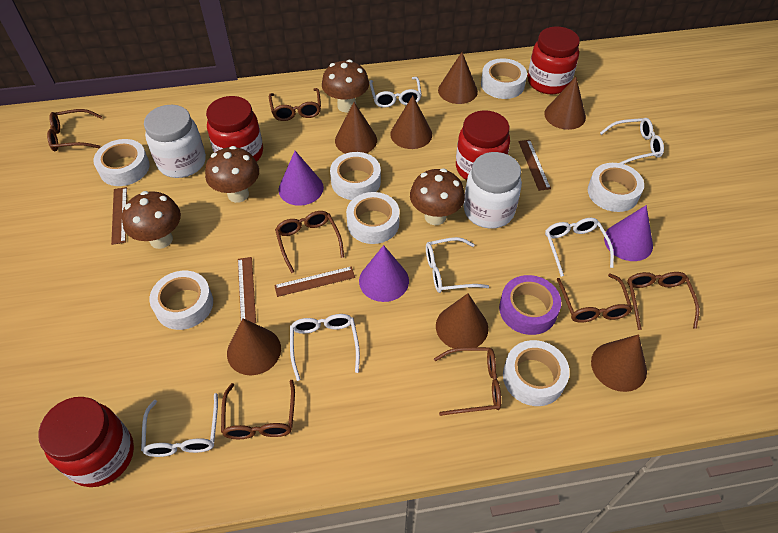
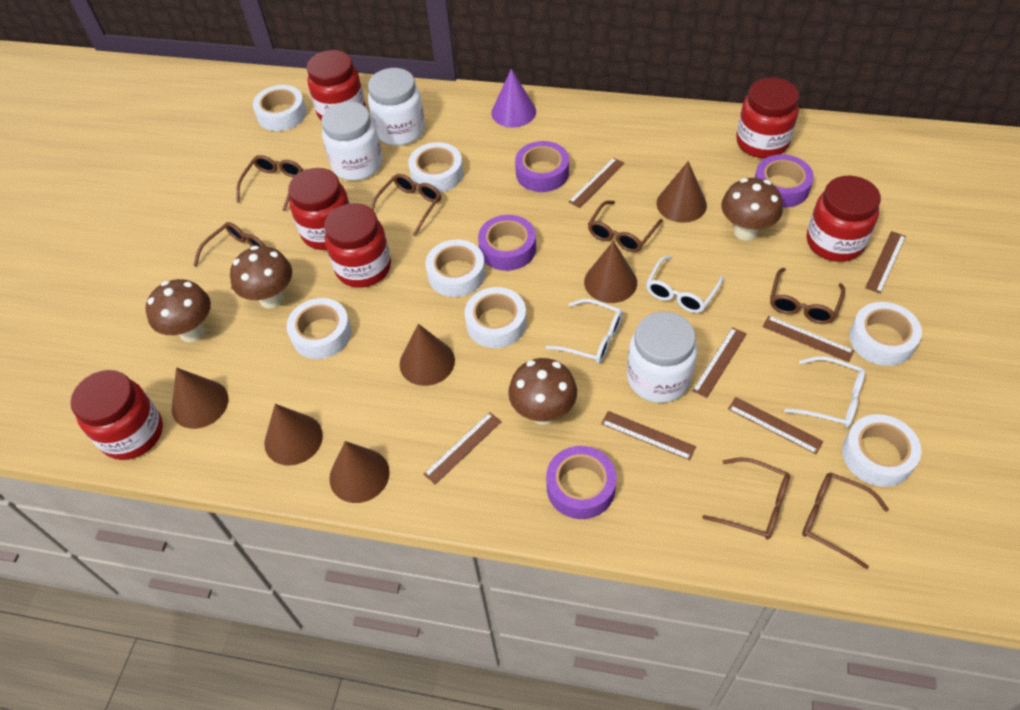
brown cone: [227,318,281,375] [335,102,377,154] [390,96,432,149] [436,293,488,349] [438,52,478,104] [544,77,586,130] [591,334,647,392] = 7 -> [172,367,228,429] [264,404,323,465] [329,441,390,503] [399,324,455,386] [584,241,637,303] [656,161,707,223] = 6
brown ruler: [111,187,127,245] [238,257,256,323] [274,266,355,297] [518,140,551,191] = 4 -> [423,412,502,485] [568,158,625,208] [601,411,696,460] [692,327,747,398] [728,397,824,454] [763,316,854,362] [865,231,906,294] = 7
purple cone: [279,151,324,206] [359,245,409,302] [604,205,653,261] = 3 -> [491,69,536,127] = 1
purple tape: [499,275,561,335] = 1 -> [478,215,536,271] [515,141,569,192] [546,446,617,519] [755,155,814,208] = 4
red jar: [39,397,134,487] [206,96,263,162] [456,110,510,180] [528,26,580,94] = 4 -> [71,370,163,460] [288,168,350,250] [307,50,365,120] [324,203,391,288] [736,78,799,158] [807,176,881,262] = 6
white glasses: [141,393,218,457] [290,314,360,381] [369,77,422,108] [426,237,489,293] [545,218,614,277] [600,118,664,164] = 6 -> [546,299,623,363] [646,256,724,313] [784,356,865,428] = 3
white jar: [144,105,206,178] [464,152,522,229] = 2 -> [321,102,382,181] [368,68,425,146] [627,312,697,403] = 3

